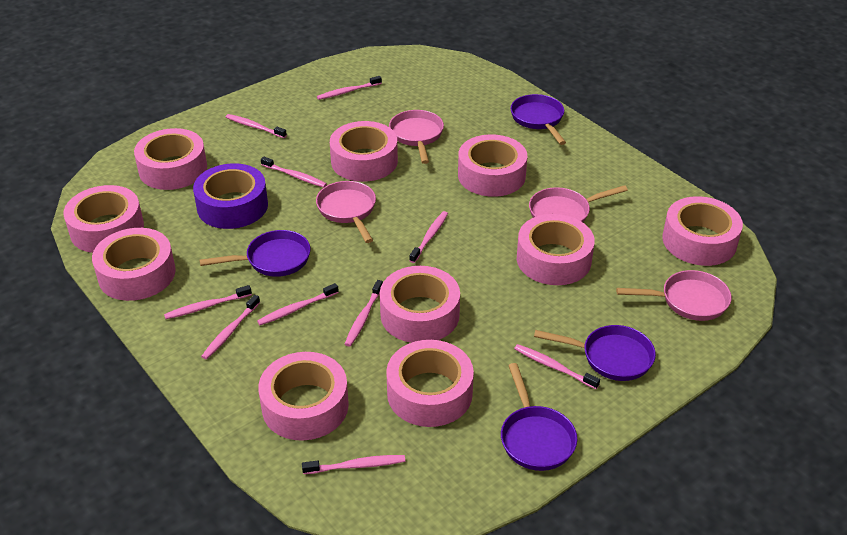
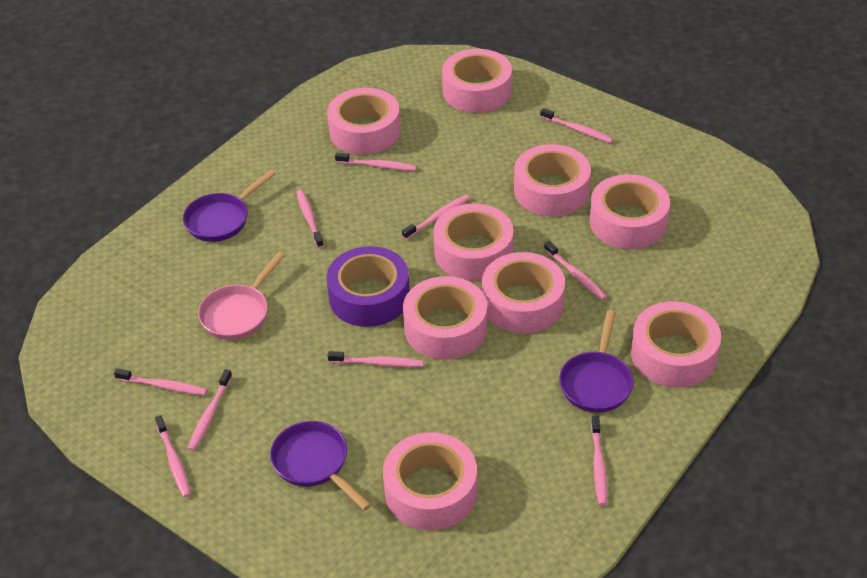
pink pan: [316,181,376,243] [389,110,444,164] [529,185,628,222] [616,270,732,321] = 4 -> [198,252,285,340] = 1
pink tape: [63,185,144,253] [92,228,176,301] [134,128,207,190] [258,352,349,441] [330,121,398,182] [380,266,460,343] [386,340,474,427] [458,134,527,197] [517,214,595,285] [663,196,743,266] = 10 -> [327,88,401,155] [383,432,477,530] [403,276,487,360] [434,204,513,281] [442,49,512,113] [482,252,565,333] [514,144,591,216] [590,174,670,249] [631,301,721,388] = 9
purple pan: [200,230,311,277] [501,363,577,471] [510,94,566,145] [534,325,656,381] = 4 -> [183,170,276,242] [270,421,372,511] [559,310,634,413] = 3

